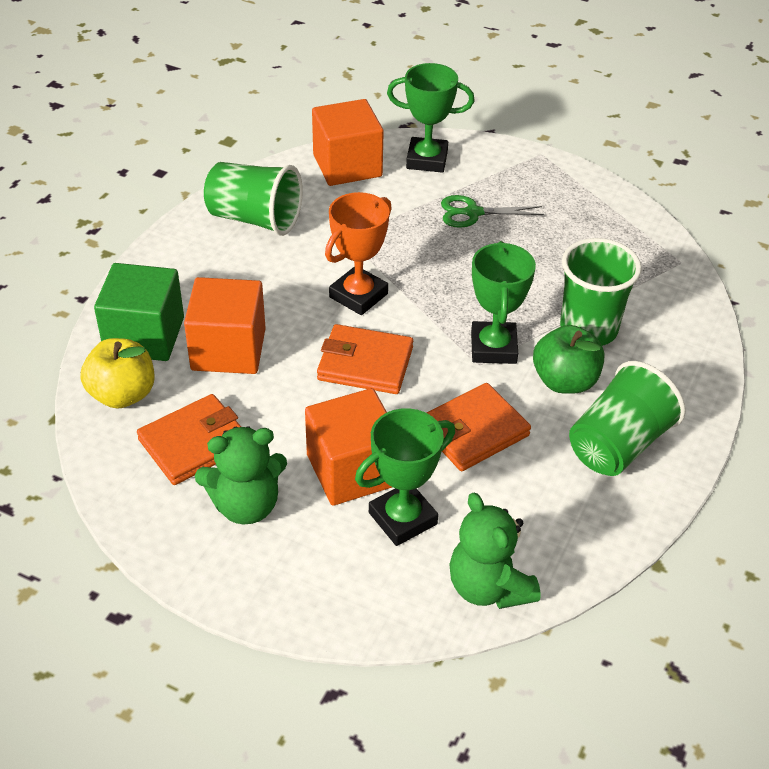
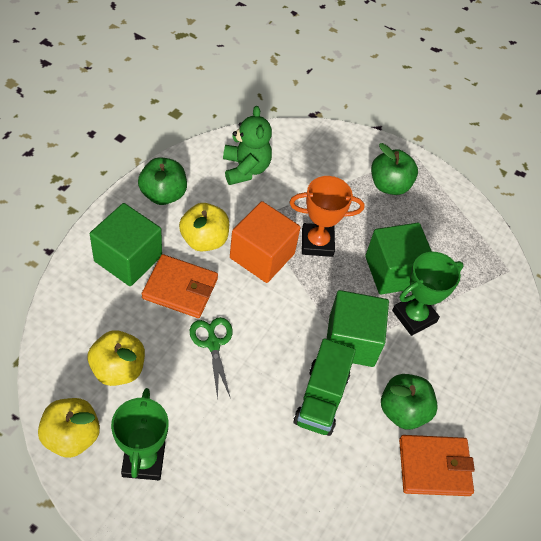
green apple: [533,325,604,394] = 1 -> [138,157,187,205] [371,143,418,195] [381,374,438,430] = 3
green cube: [94,263,184,361] = 1 -> [90,203,162,286] [327,290,389,367] [365,223,432,295] = 3
green cup: [204,162,303,236] [560,238,642,346] [569,361,686,476] = 3 -> none = 0
green teddy bear: [195,426,287,524] [449,492,540,609] = 2 -> [223,106,272,185] = 1
green trophy: [355,408,455,546] [387,63,475,173] [471,241,536,364] = 3 -> [111,388,169,480] [392,252,464,336] = 2
green truck: none = 0 -> [294,339,356,436] = 1
orange cube: [184,277,266,374] [305,388,392,506] [312,99,384,186] = 3 -> [230,201,300,283] = 1
orange wallet: [137,394,241,485] [317,324,413,394] [427,383,531,471] = 3 -> [142,254,218,318] [399,435,475,496] = 2
yellow apple: [80,338,154,409] = 1 -> [38,398,100,458] [88,330,145,386] [179,203,229,251] = 3

